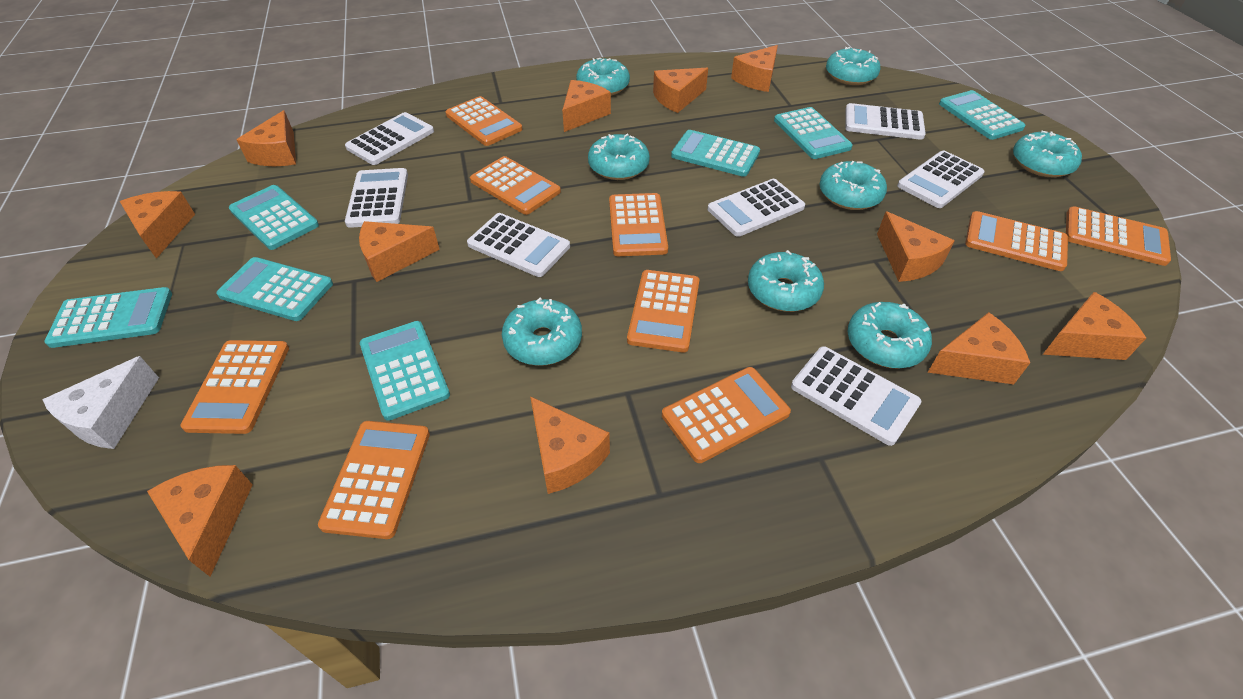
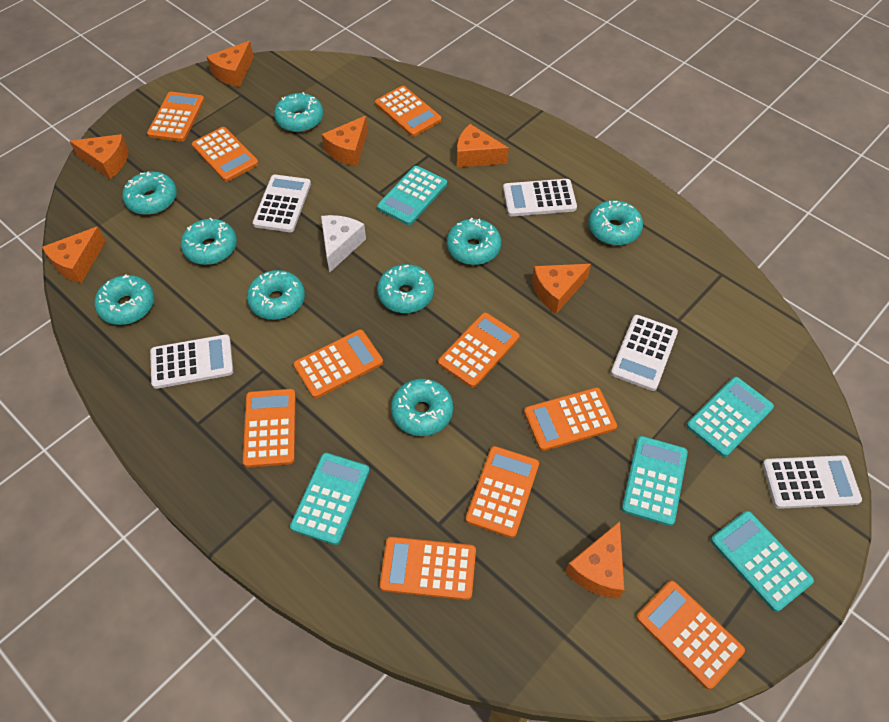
orange calculator: [180,340,289,434] [318,421,430,539] [446,96,522,146] [470,156,561,215] [609,193,668,256] [627,270,699,352] [662,367,791,463] [965,211,1068,271] [1066,206,1171,266] = 9 -> [147,92,205,142] [192,127,259,182] [243,389,296,468] [293,329,383,398] [375,86,441,137] [380,537,476,600] [438,313,520,388] [466,446,539,538] [524,387,617,451] [636,581,745,690] = 10
orange cheese: [120,191,195,259] [147,465,253,577] [236,110,296,166] [359,221,440,282] [530,396,610,494] [562,80,611,132] [653,68,708,113] [731,45,778,92] [877,212,955,282] [927,312,1030,384] [1043,292,1146,360] = 11 -> [42,226,106,283] [70,134,129,179] [206,41,254,87] [322,116,368,166] [457,124,509,167] [532,264,591,314] [565,521,624,599] = 7
turquoise calculator: [44,287,172,348] [216,257,333,321] [229,185,319,250] [360,321,450,421] [671,130,760,177] [774,107,853,159] [939,90,1026,140] = 7 -> [290,453,370,545] [377,166,447,225] [622,436,688,526] [686,377,774,457] [711,511,814,612] = 5
turquoise donut: [502,298,582,366] [576,58,630,96] [588,134,650,180] [748,250,824,312] [819,161,887,210] [826,47,881,85] [848,302,932,369] [1013,130,1082,177] = 8 -> [94,274,154,325] [122,171,177,215] [180,218,237,265] [247,270,305,320] [274,92,323,132] [377,264,434,313] [391,379,453,436] [447,218,501,265] [588,200,643,245] = 9
white calculator: [345,112,434,165] [345,168,408,228] [467,213,570,277] [708,179,805,237] [791,346,922,446] [845,103,926,140] [897,151,984,208] = 7 -> [150,334,233,389] [253,174,311,232] [503,179,577,216] [611,315,678,391] [762,455,862,509] = 5

